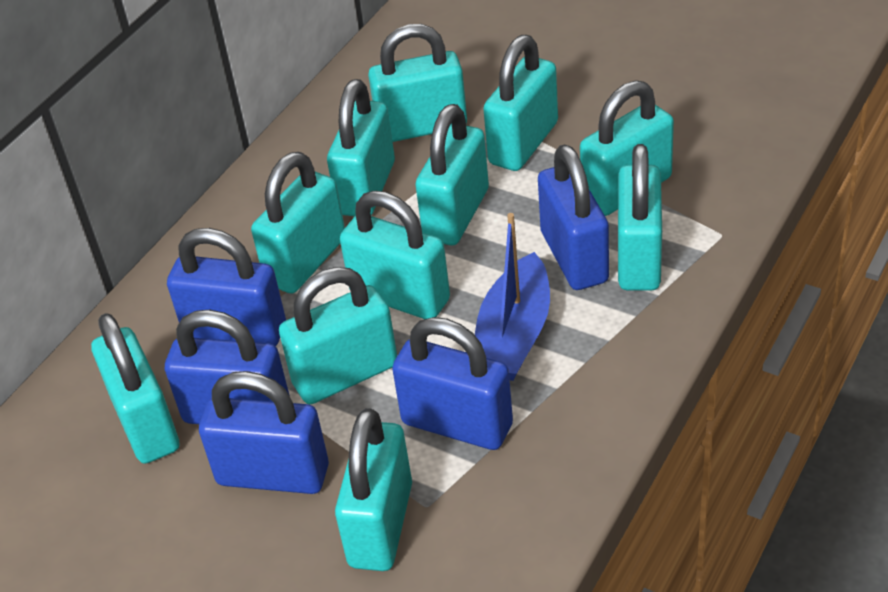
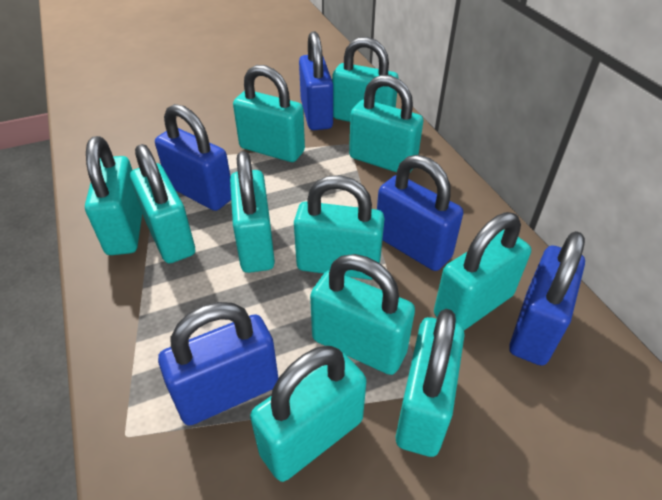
blue boat: [475,213,550,381] = 1 -> none = 0

